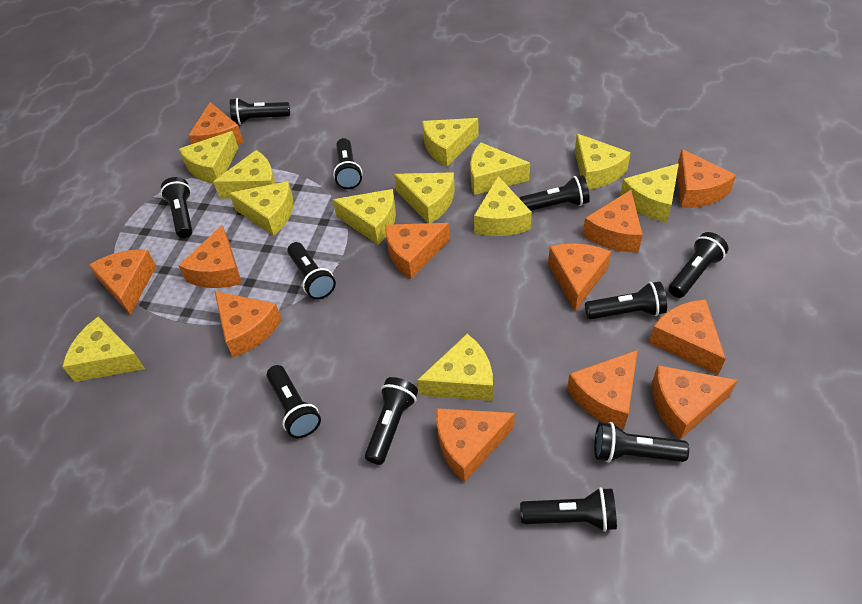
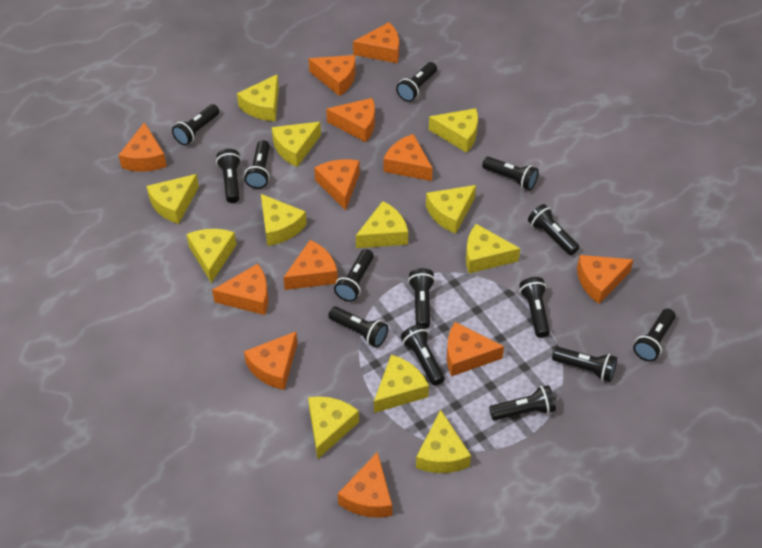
black flashlight: [160,177,192,238] [230,98,290,125] [266,365,321,438] [287,242,336,299] [333,138,362,189] [365,377,418,465] [519,175,590,211] [520,487,617,532] [585,281,667,319] [595,422,689,463] [669,232,728,298] = 11 -> [172,104,219,146] [216,149,241,203] [244,140,270,189] [328,306,388,348] [334,249,374,302] [396,62,437,102] [401,324,445,386] [408,268,435,329] [482,157,539,190] [489,385,556,420] [519,277,550,338] [528,204,579,255] [552,347,617,382] [633,309,676,362] = 14

